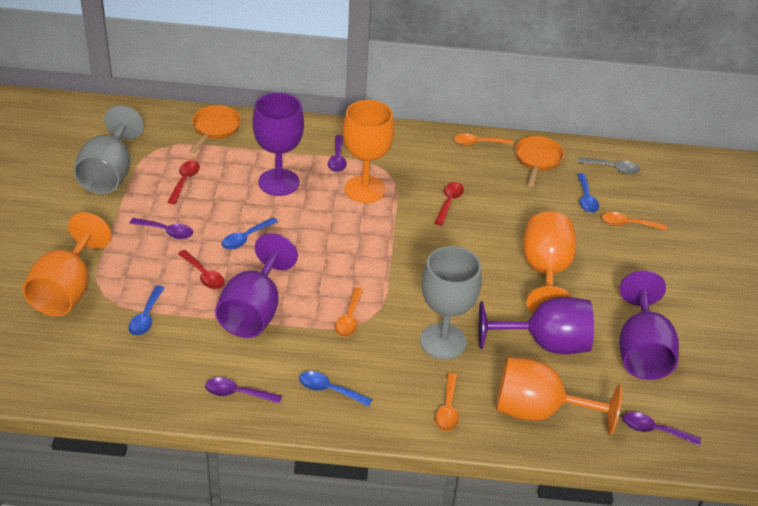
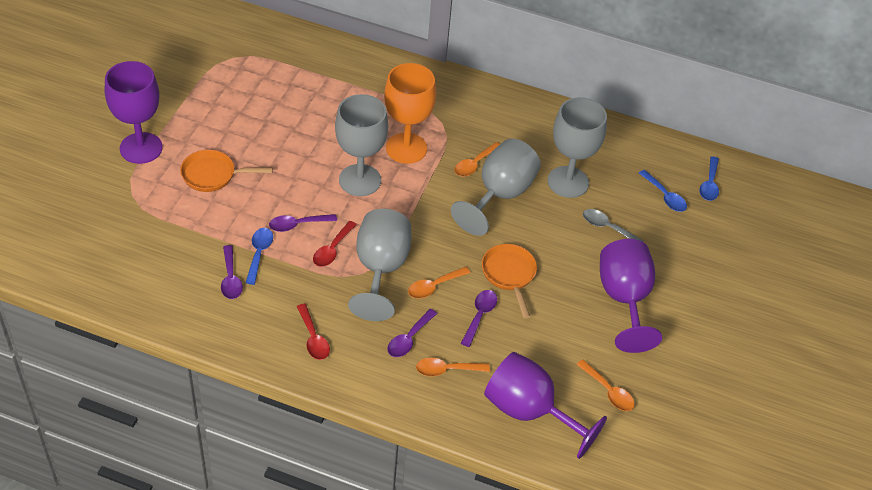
blue spoon: [129,285,164,336] [222,218,278,250] [299,371,372,407] [577,173,599,213] = 4 -> [246,228,273,285] [639,170,687,212] [699,156,719,201] = 3
grey goblet: [74,105,144,194] [420,246,482,360] = 2 -> [335,94,388,196] [348,209,411,321] [451,138,541,236] [547,97,607,198] = 4
orange goblet: [23,212,112,316] [343,100,394,203] [496,357,622,435] [523,211,577,313] = 4 -> [384,63,436,164] = 1
purple goblet: [215,233,298,338] [252,93,304,196] [479,297,594,354] [619,270,679,380] = 4 -> [105,61,163,164] [484,352,607,459] [600,239,662,353] = 3
red spoon: [168,161,200,204] [178,250,225,289] [435,182,464,226] = 3 -> [297,304,330,360] [313,221,357,267] = 2

